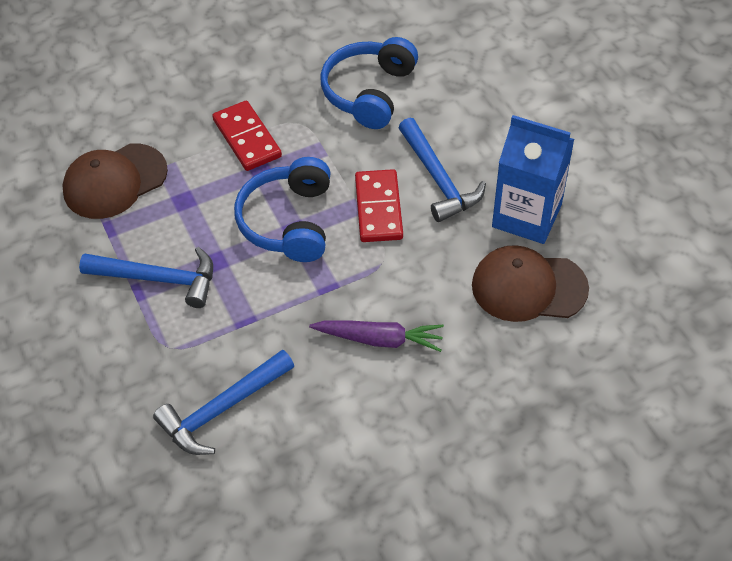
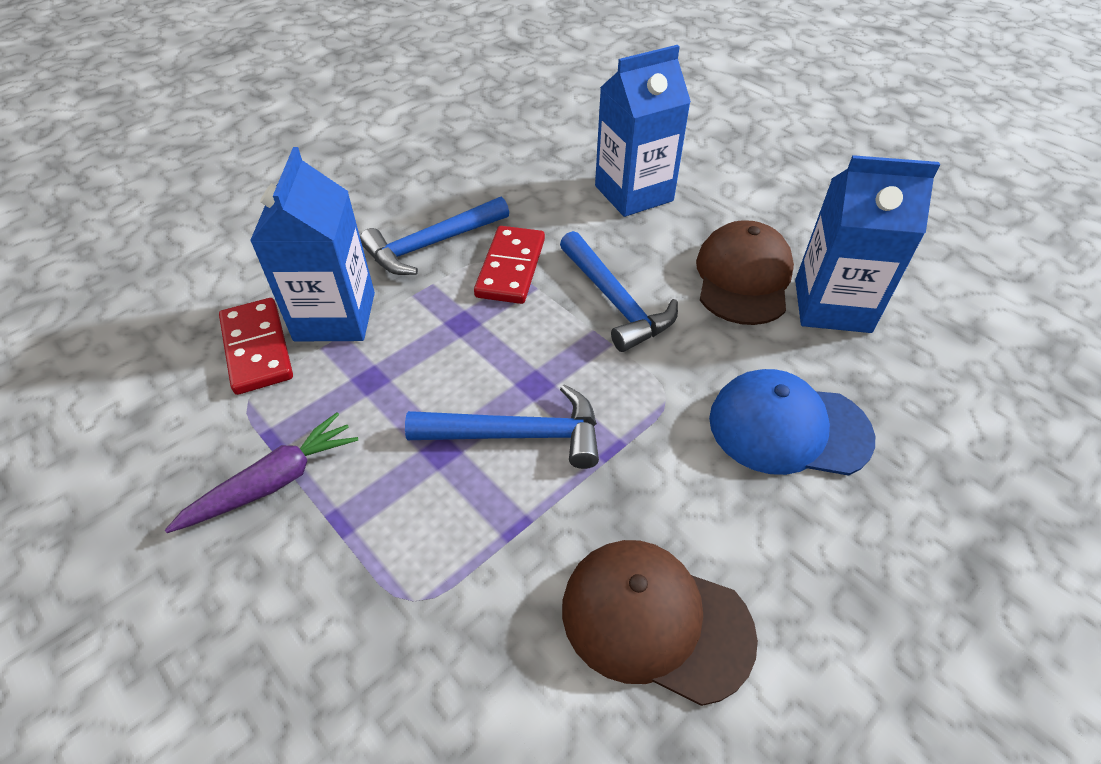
blue cap: none = 0 -> [709,369,875,476] = 1
blue carton: [492,115,574,244] = 1 -> [250,147,375,341] [595,45,691,217] [795,155,940,333] = 3
blue headphones: [234,157,331,262] [320,37,418,129] = 2 -> none = 0

